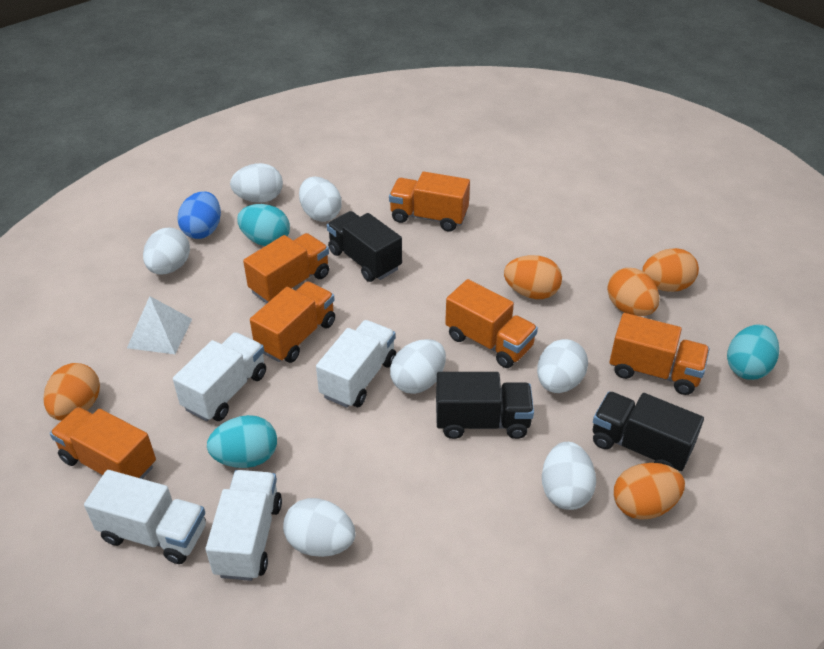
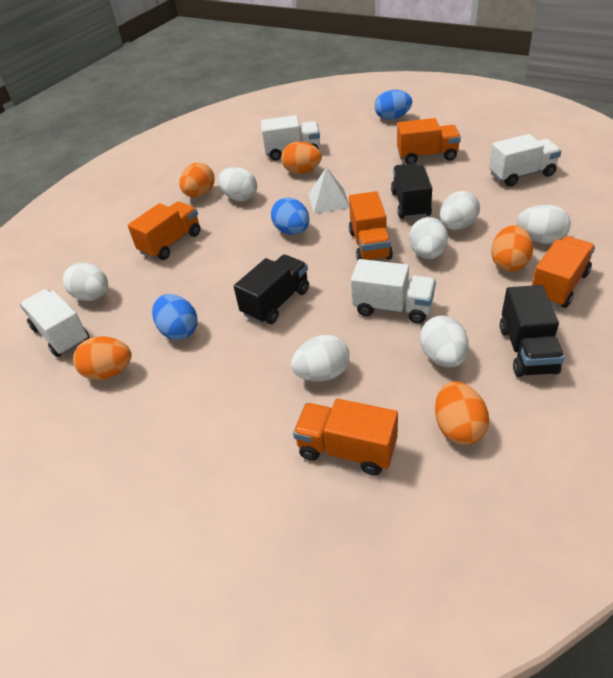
blue egg: [177,191,221,239] = 1 -> [152,294,197,340] [271,198,309,235] [375,90,412,120] = 3
orange truck: [50,407,156,479] [243,233,329,303] [250,281,335,363] [389,172,470,232] [445,279,538,368] [609,313,710,395] = 6 -> [128,201,201,260] [293,399,398,475] [349,191,393,260] [397,118,461,164] [531,236,595,308] = 5
turquoise egg: [207,415,277,468] [237,204,290,246] [727,325,779,380] = 3 -> none = 0

